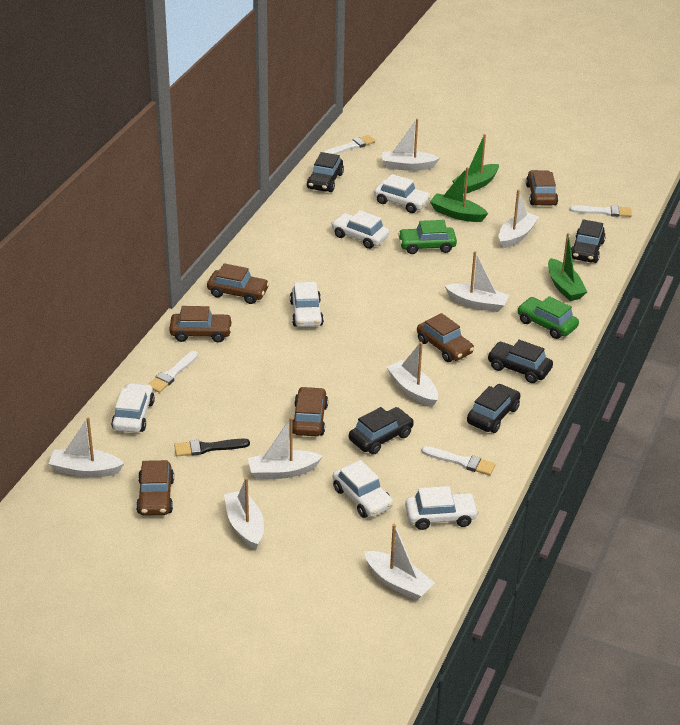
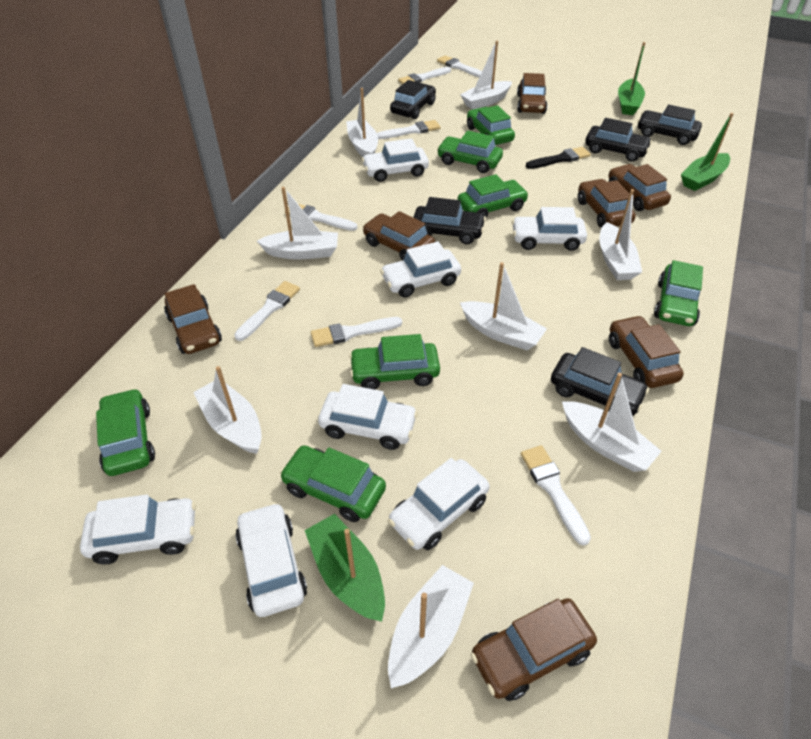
brown car: [136,460,174,516] [169,306,233,342] [207,263,270,304] [293,387,328,436] [417,313,474,362] [526,170,558,205] = 6 -> [164,284,222,354] [362,211,435,261] [470,598,597,701] [517,73,547,114] [578,179,636,228] [609,164,671,211] [609,315,684,388] = 7
green car: [398,220,457,254] [517,296,579,339] = 2 -> [96,388,155,476] [280,445,386,522] [349,334,440,390] [437,131,503,173] [458,174,529,218] [467,105,515,145] [654,260,703,326] = 7
white brush: [149,351,198,393] [324,135,375,154] [421,446,496,475] [570,205,632,217] = 4 -> [234,281,300,341] [285,204,357,231] [311,317,402,347] [377,120,441,139] [398,67,451,84] [437,55,482,77] [521,445,591,546] = 7
white car: [111,383,155,433] [290,282,324,327] [331,210,389,249] [333,460,393,518] [374,174,431,213] [405,486,479,530] = 6 -> [80,495,196,564] [235,502,307,617] [318,384,418,450] [362,138,429,182] [380,242,461,298] [388,458,489,550] [512,207,587,251] = 7

